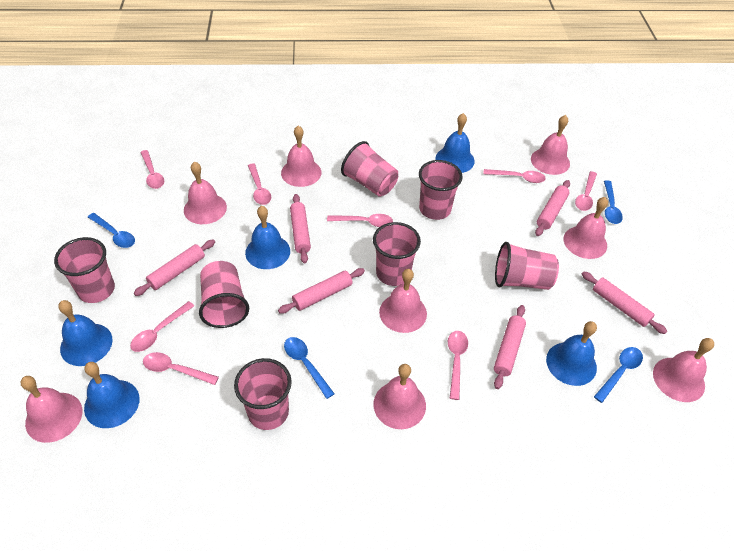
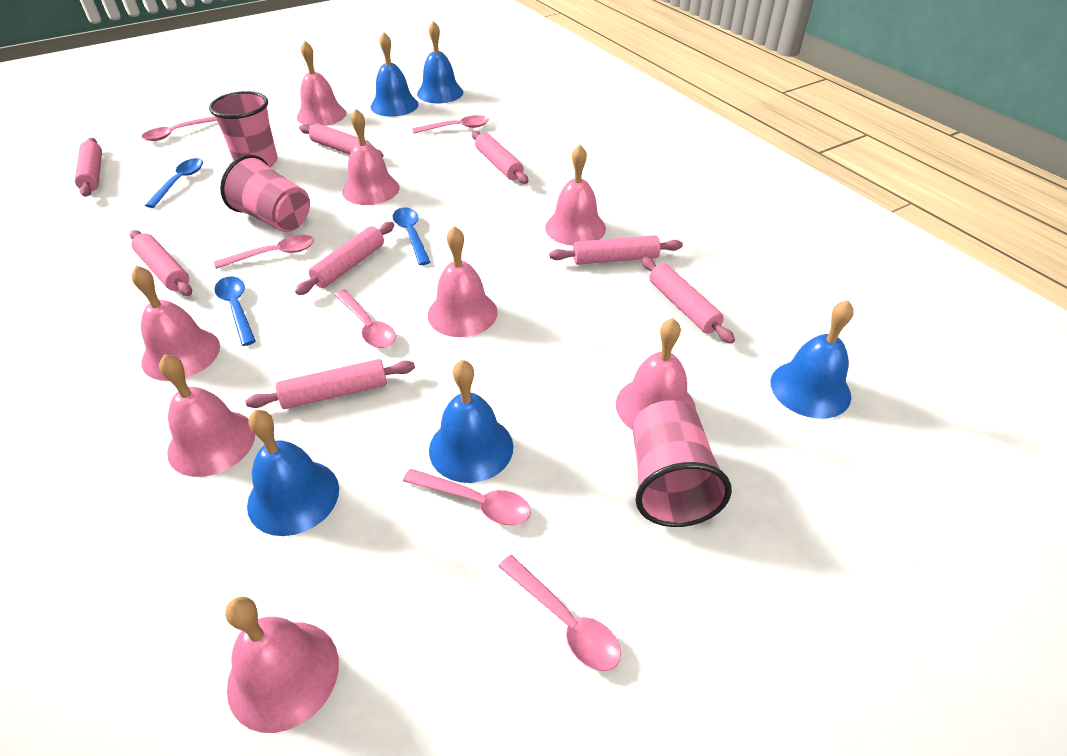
blue spoon: [88,213,135,248] [284,337,334,399] [594,347,643,403] [604,180,623,224] = 4 -> [145,158,203,208] [215,276,256,346] [392,207,430,265] = 3
pink cup: [54,237,115,303] [199,261,249,328] [234,358,292,430] [341,141,398,197] [373,222,421,286] [419,160,462,220] [495,242,559,290] = 7 -> [209,91,278,167] [220,155,310,232] [633,400,732,527] = 3
pink rolling pin: [134,239,215,296] [278,268,365,314] [290,194,311,263] [494,305,526,389] [535,180,570,236] [582,271,667,334] = 6 -> [75,138,102,197] [130,230,192,296] [246,359,415,409] [295,222,394,295] [299,123,383,158] [472,131,528,184] [549,235,683,265] [641,257,735,344] = 8
pink spoon: [130,301,194,352] [140,150,164,189] [143,352,219,385] [248,163,271,205] [327,214,393,227] [448,331,468,400] [483,169,546,183] [575,171,597,211] = 8 -> [142,116,217,141] [214,235,314,269] [334,290,396,348] [403,469,531,525] [412,115,489,133] [498,555,621,671] = 6

